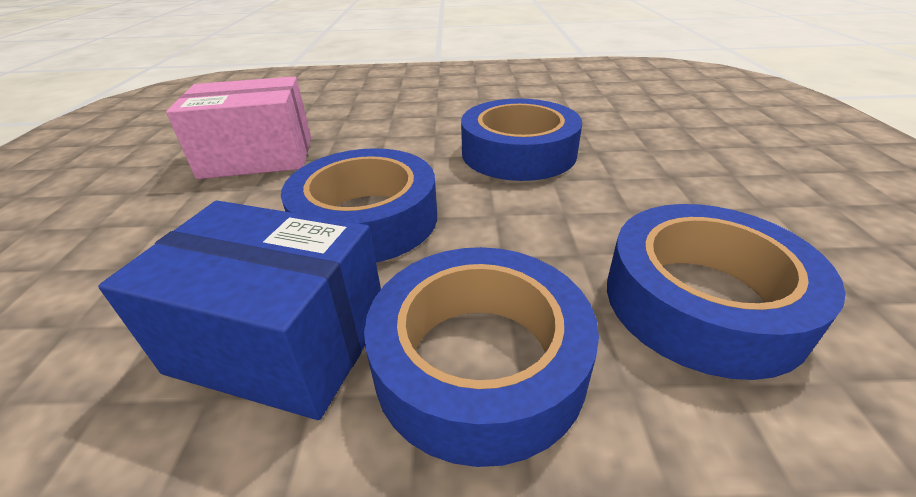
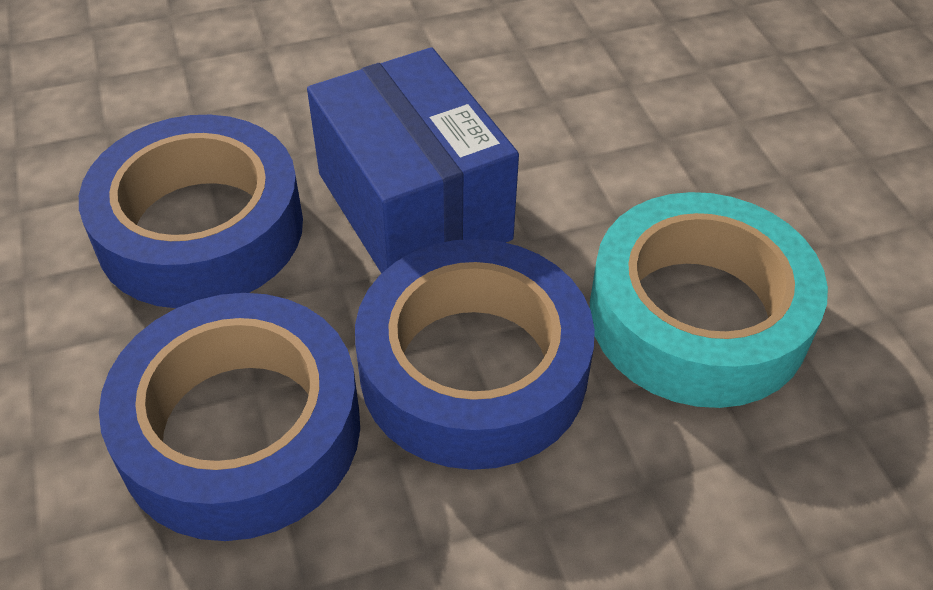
blue tape: [281,148,437,263] [364,247,599,467] [461,99,582,181] [607,204,846,380] = 4 -> [79,115,303,308] [99,293,360,541] [355,239,595,470] = 3
pink box: [166,76,311,179] = 1 -> none = 0
turquoise tape: none = 0 -> [590,192,828,408] = 1

